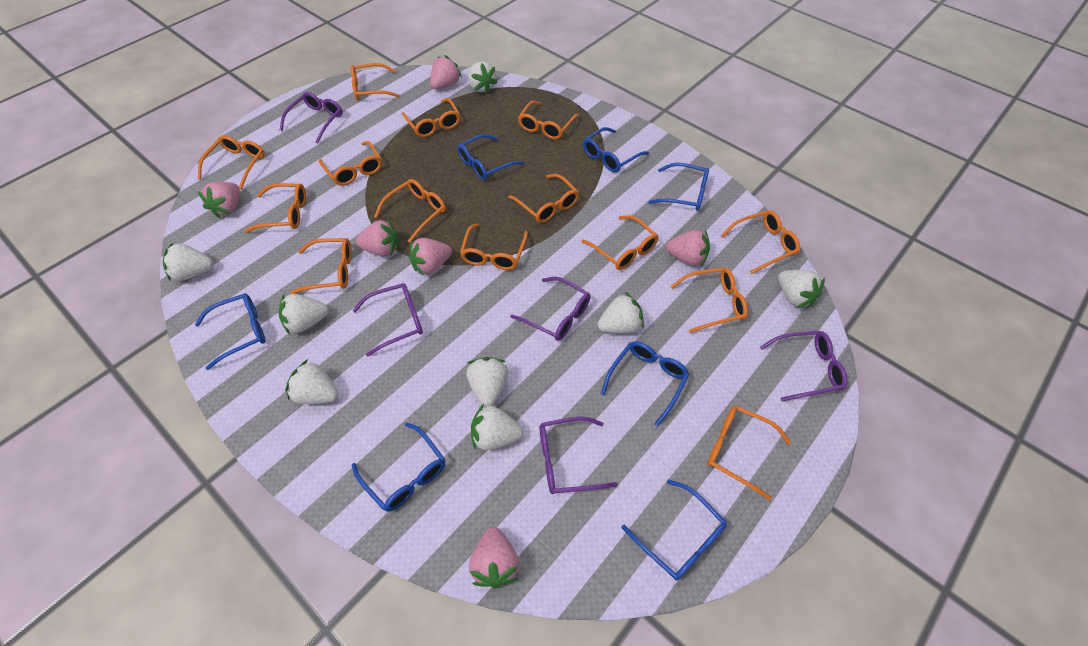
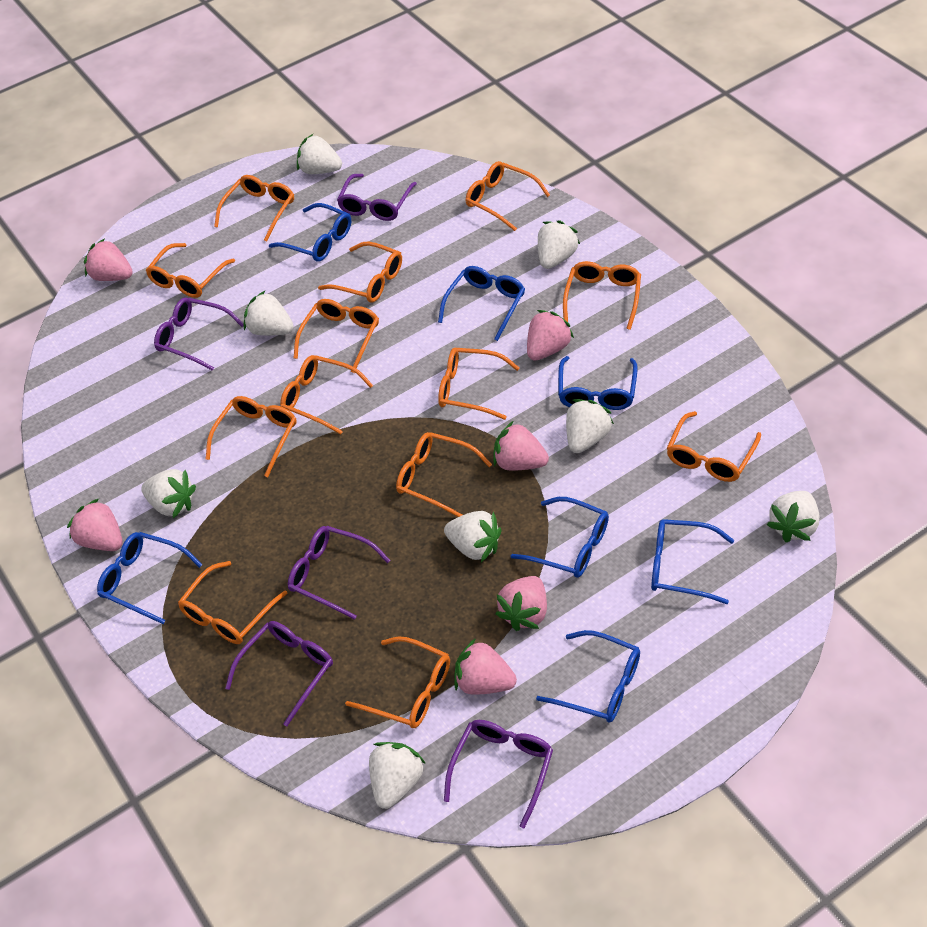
orange glasses: [198,135,265,189] [244,183,306,233] [289,238,352,294] [319,141,382,186] [350,63,400,100] [374,179,446,243] [402,98,460,137] [460,223,528,270] [508,174,579,223] [518,101,579,140] [581,215,658,270] [670,268,748,333] [707,405,791,500] [721,210,800,274] = 14 -> [146,243,235,298] [178,561,288,644] [206,396,296,477] [214,175,294,242] [280,355,373,434] [294,299,379,373] [318,241,402,303] [345,636,450,728] [396,432,492,517] [438,348,520,420] [466,161,550,231] [563,261,641,330] [666,411,761,482] = 13

